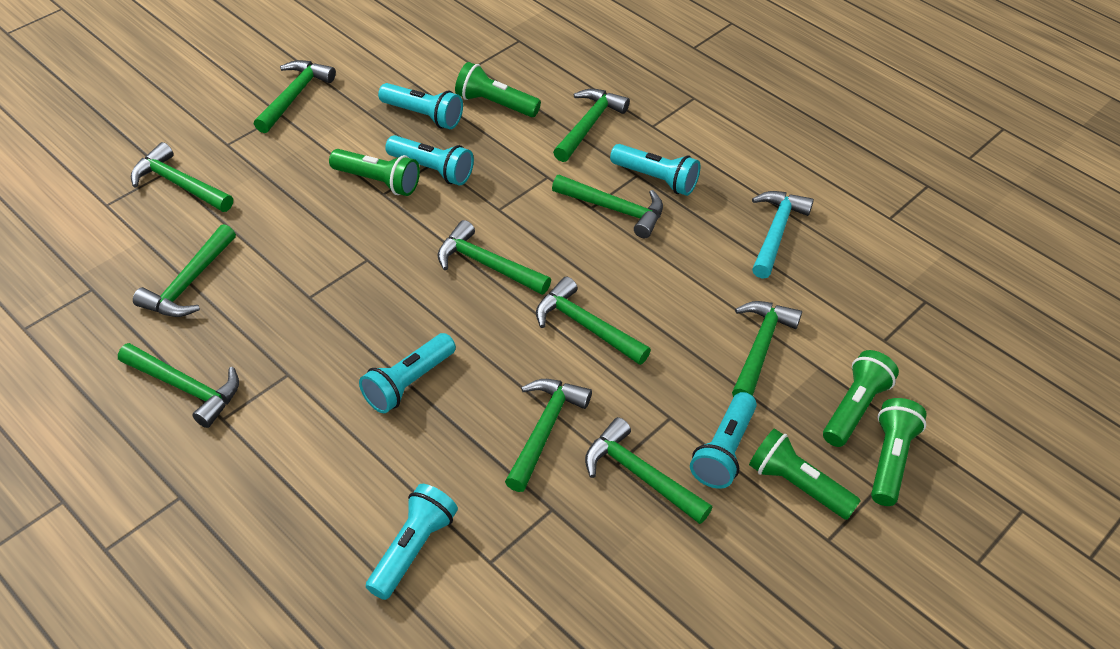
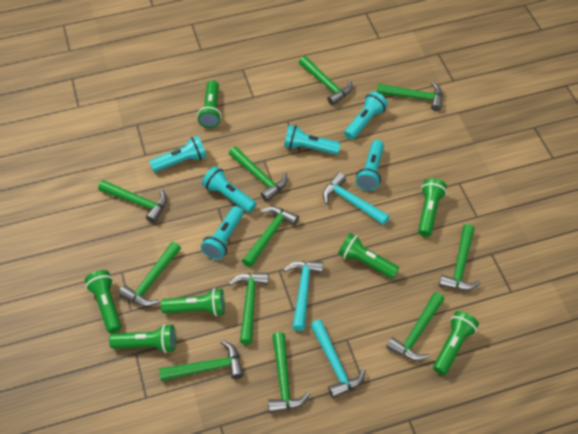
green flashlight: [329,149,420,196] [455,62,541,117] [749,428,861,520] [823,350,899,447] [871,398,927,506] = 5 -> [85,270,121,333] [109,324,176,353] [161,288,225,316] [197,80,221,128] [338,233,399,279] [418,178,447,237] [433,311,479,375] = 7
turquoise hammer: [752,191,814,279] = 1 -> [283,261,323,331] [310,320,366,399] [323,173,390,225] = 3

